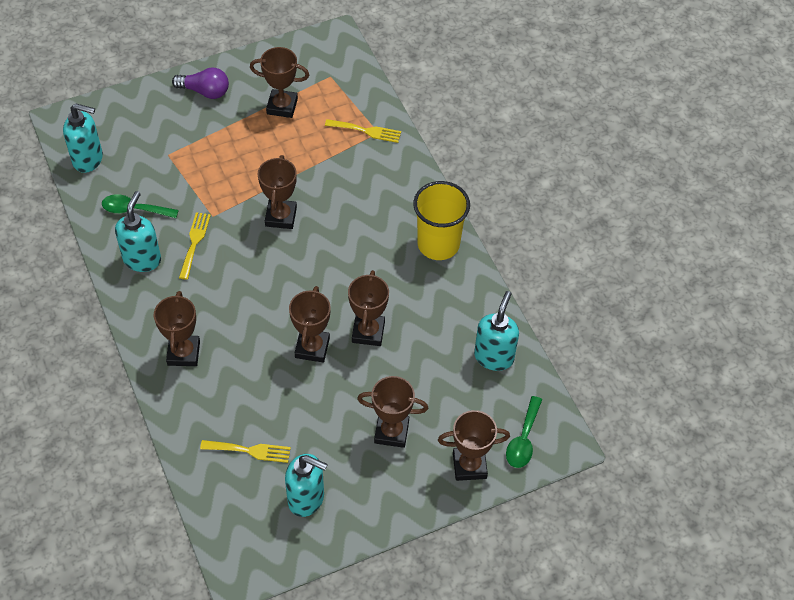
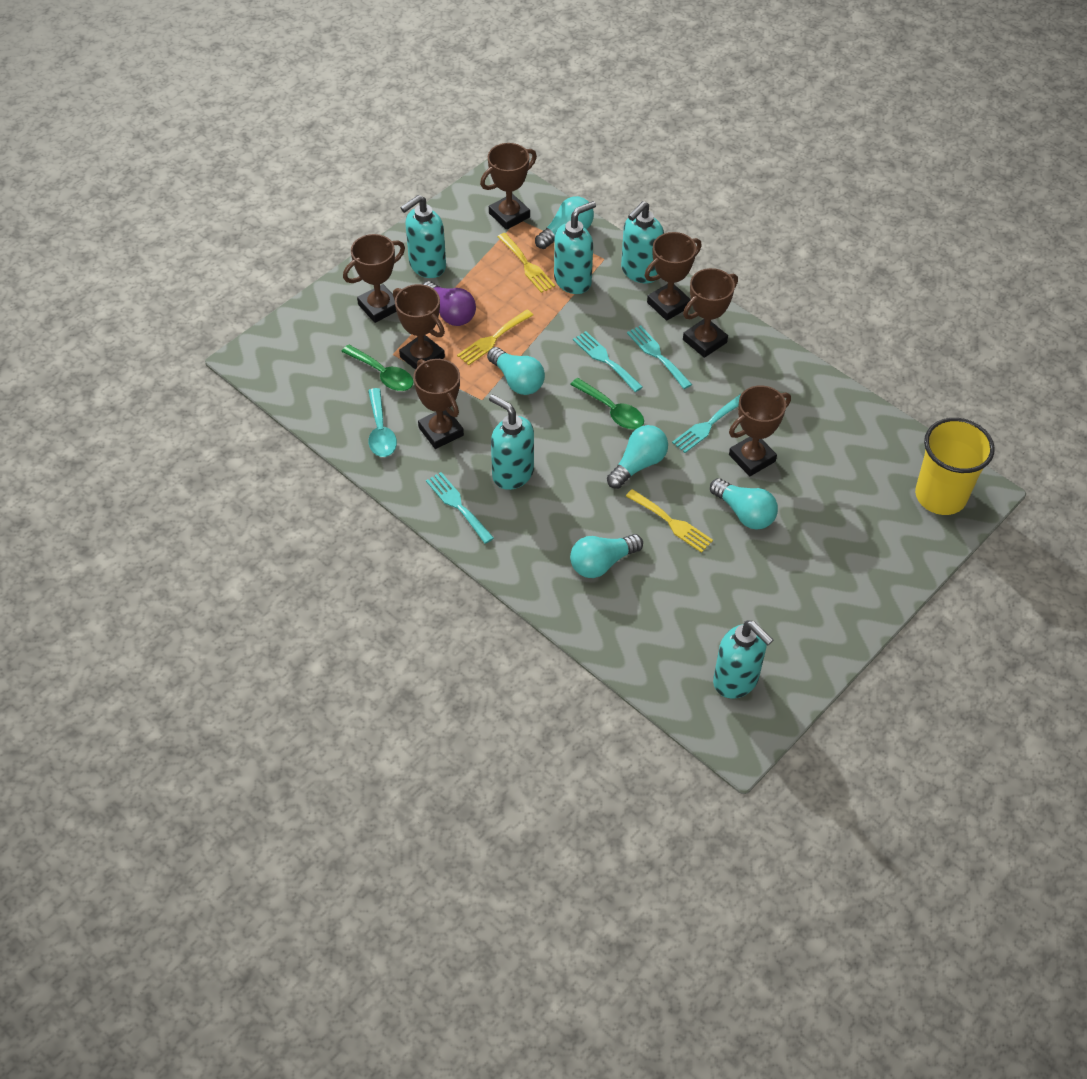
turquoise fork: none = 0 -> [426,472,494,544] [573,331,643,392] [627,325,692,389] [672,394,741,453] = 4
turquoise light bulb: none = 0 -> [487,347,545,395] [535,196,594,249] [570,534,643,578] [607,425,668,489] [710,478,778,530] = 5
turquoise soap dispenser: [63,103,103,173] [115,191,161,272] [285,454,328,517] [474,291,519,371] = 4 -> [400,195,446,278] [489,394,534,490] [554,201,596,294] [621,201,664,283] [713,620,773,699] = 5
turquoise spoon: none = 0 -> [368,388,397,457] = 1

